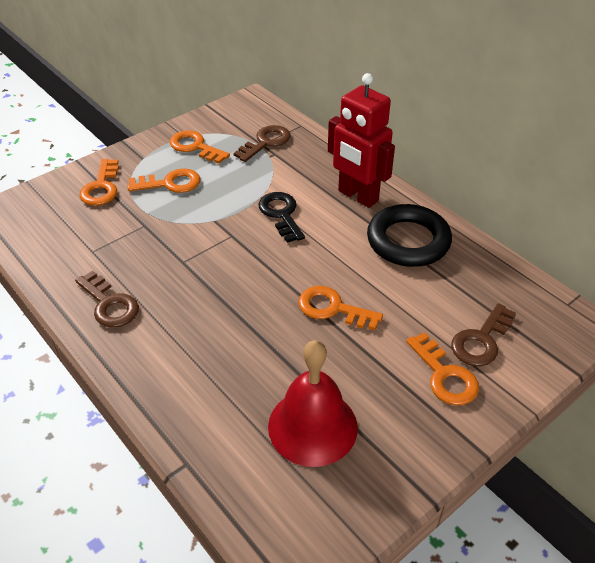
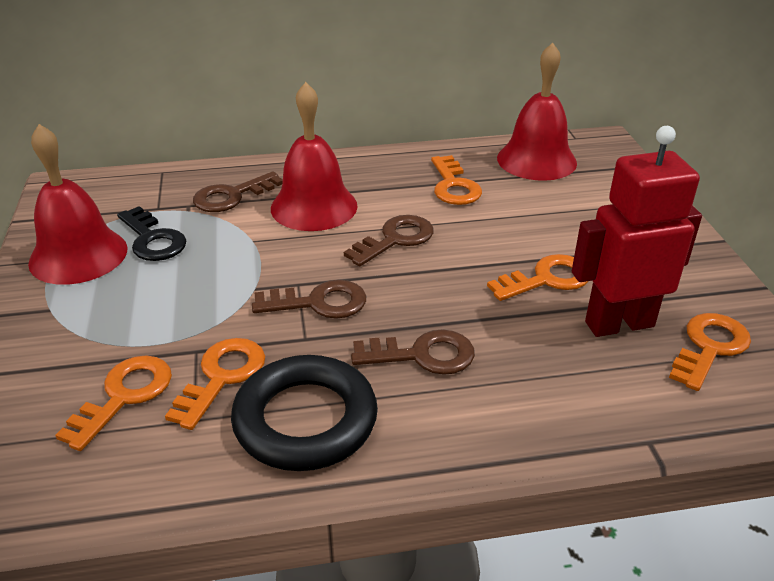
brown key: [75,271,139,328] [233,125,291,162] [451,303,516,366] = 3 -> [193,171,283,212] [252,280,366,319] [344,215,434,267] [351,329,475,375] = 4
red bell: [268,340,358,467] = 1 -> [28,124,127,285] [271,82,358,231] [497,43,577,181] = 3

